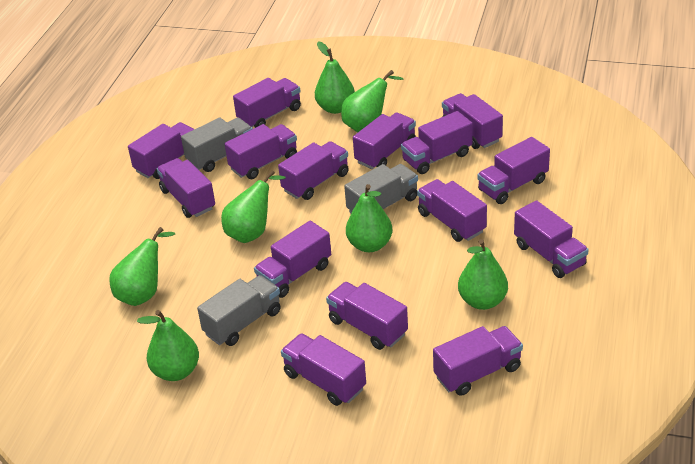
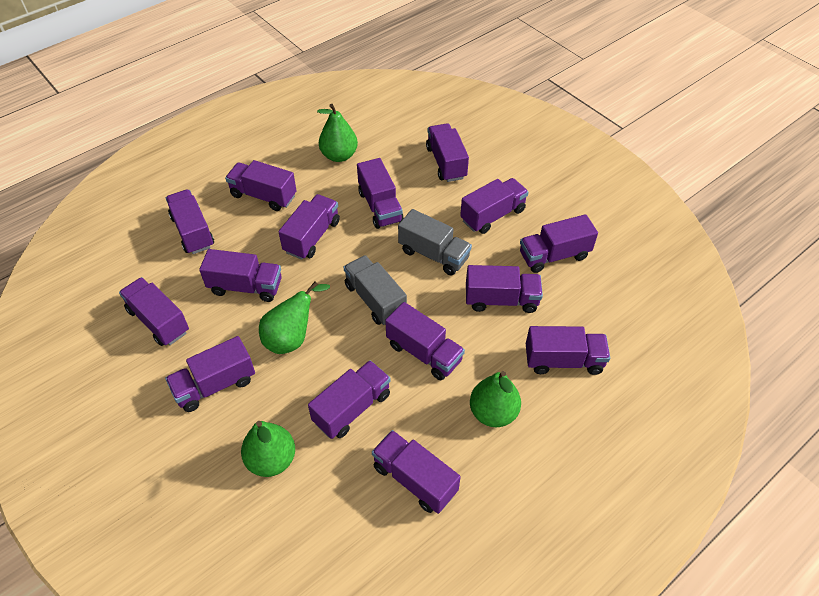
green pear: [109,227,175,306] [137,310,199,381] [221,170,286,243] [315,41,355,114] [341,70,403,132] [346,184,392,252] [458,239,508,310] = 7 -> [241,421,295,477] [259,282,330,354] [317,104,358,162] [470,371,521,427] = 4
grey truck: [181,117,253,172] [197,275,281,346] [344,164,418,213] = 3 -> [343,255,407,325] [398,209,472,275] = 2

